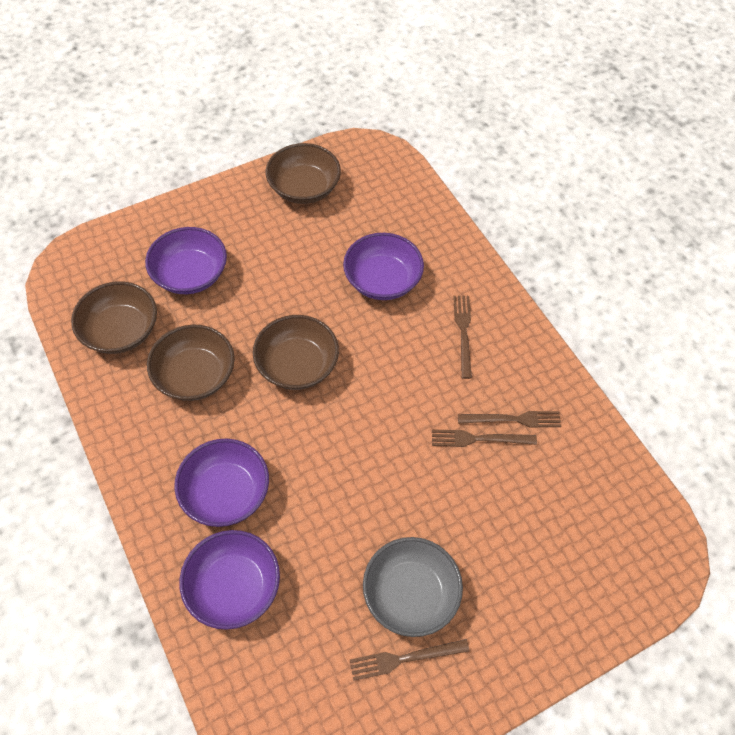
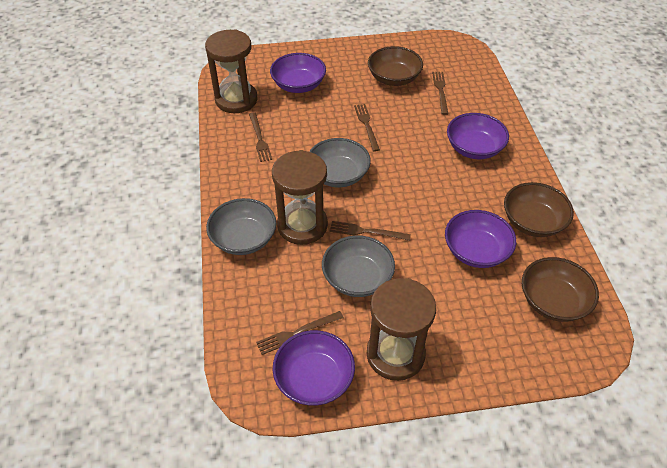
brown bowl: [71,281,157,354] [147,325,235,401] [253,315,339,390] [266,143,341,204] = 4 -> [368,46,423,86] [504,182,574,237] [522,257,599,322] = 3
brown fork: [350,639,470,681] [432,429,537,447] [453,296,472,379] [458,411,562,427] = 4 -> [249,112,272,162] [256,311,344,355] [330,221,411,241] [354,104,380,152] [432,72,448,115] = 5
brown hourglass: none = 0 -> [205,29,258,113] [272,150,328,245] [367,278,436,381] = 3
grey bowl: [363,537,463,637] = 1 -> [206,198,277,255] [309,138,371,187] [322,236,395,297] = 3

